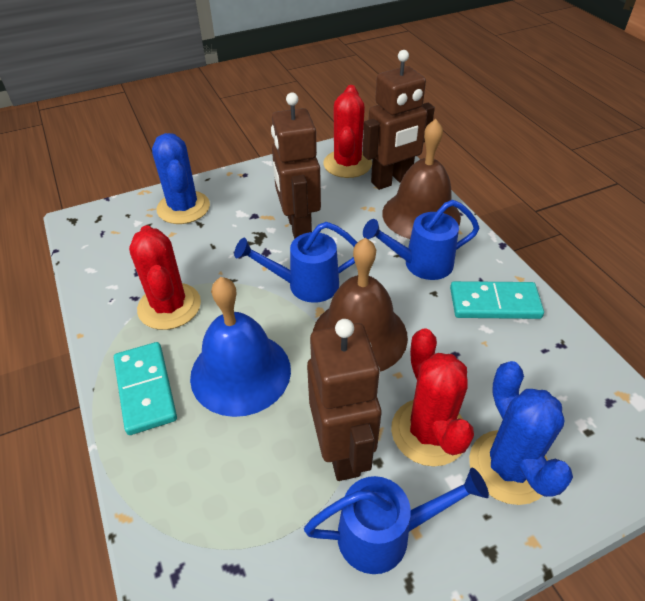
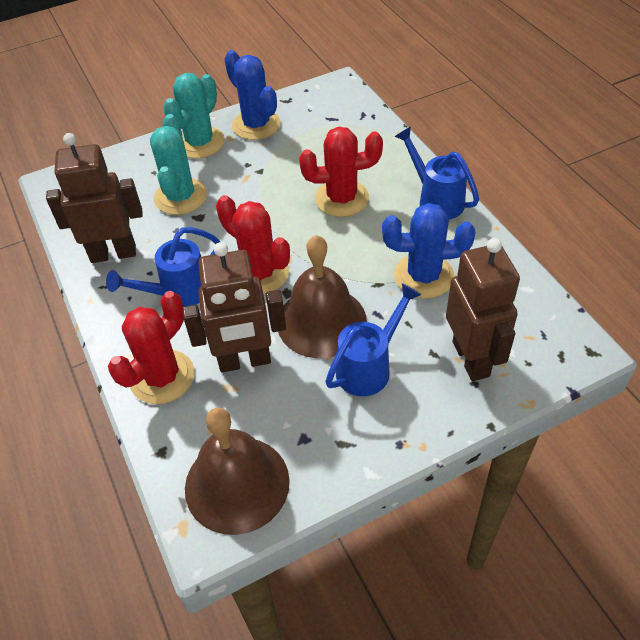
blue bell: [190,277,291,417] = 1 -> none = 0
turquoise cactus: none = 0 -> [150,114,207,215] [163,73,225,158] = 2
turquoise domino: [114,342,177,435] [450,281,544,319] = 2 -> none = 0

